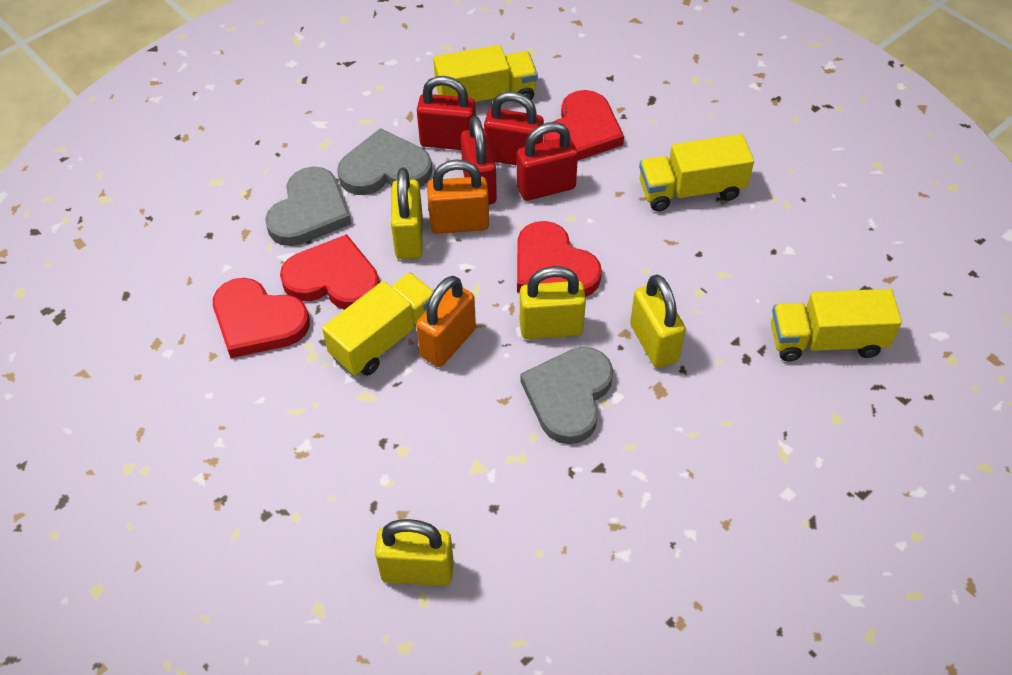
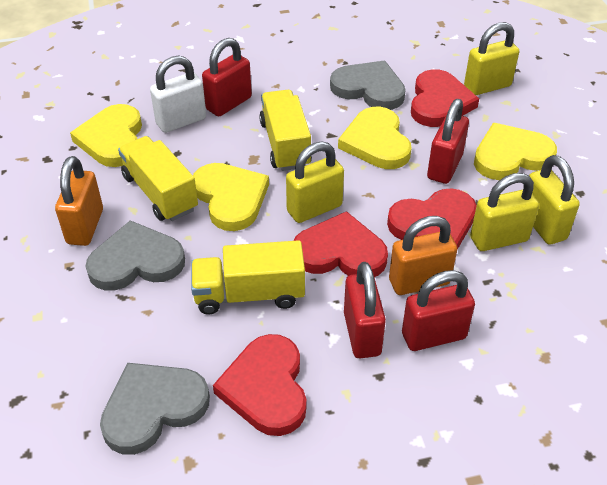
white padlock: none = 0 -> [150,56,206,133] = 1
yellow heart: none = 0 -> [70,104,142,167] [193,163,269,231] [338,107,412,169] [474,123,557,180] = 4
yellow truck: [322,273,433,376] [433,45,538,103] [639,134,754,211] [771,289,902,361] = 4 -> [118,136,198,221] [191,240,305,315] [259,90,312,171] = 3

